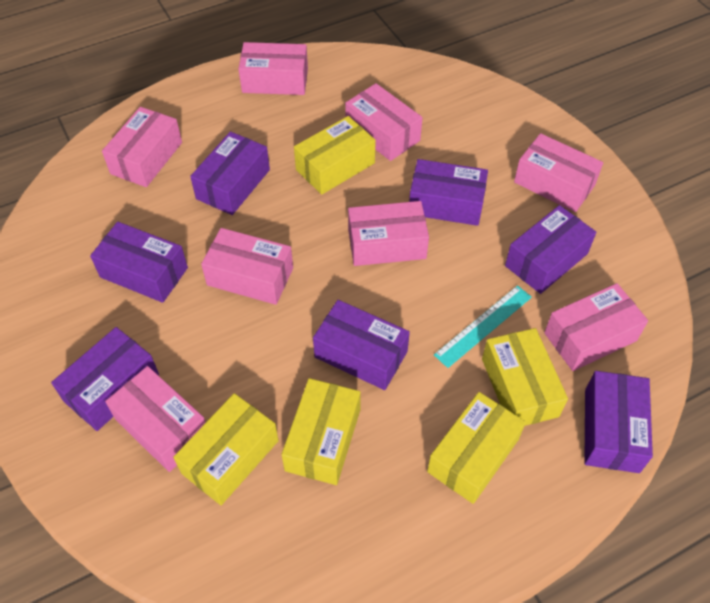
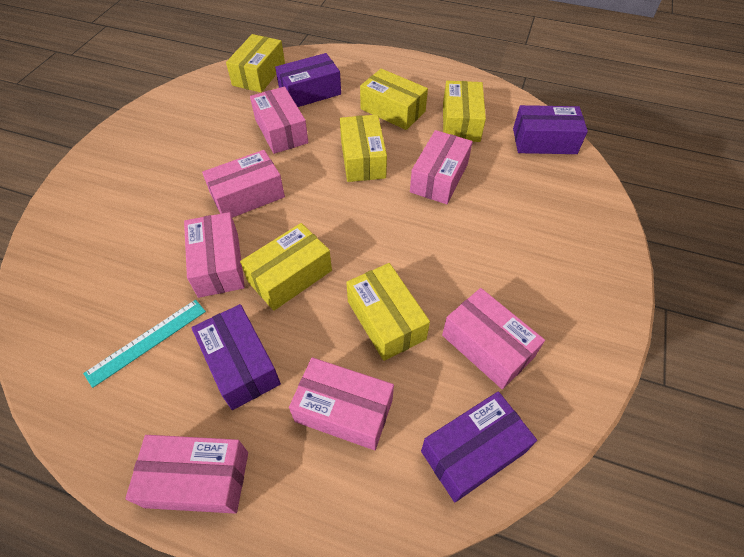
pink box: [102,107,182,187] [105,366,206,472] [201,228,293,305] [238,42,308,95] [345,83,423,161] [348,201,429,266] [514,133,603,212] [544,283,648,371] = 8 -> [125,435,248,514] [184,212,245,298] [202,150,285,218] [250,86,309,154] [289,357,394,450] [410,130,473,204] [442,288,545,389] = 7
purple box: [51,327,159,431] [90,222,188,303] [190,132,270,215] [313,300,410,390] [409,159,488,226] [505,205,596,294] [584,371,653,473] = 7 -> [191,304,281,410] [275,53,341,107] [421,391,537,502] [513,105,588,154] = 4
yellow box: [173,393,279,505] [281,378,361,485] [294,116,376,195] [427,392,526,504] [482,328,568,426] = 5 -> [226,34,285,93] [240,223,332,311] [340,114,387,182] [346,263,430,361] [360,69,428,130] [443,81,486,142] = 6

